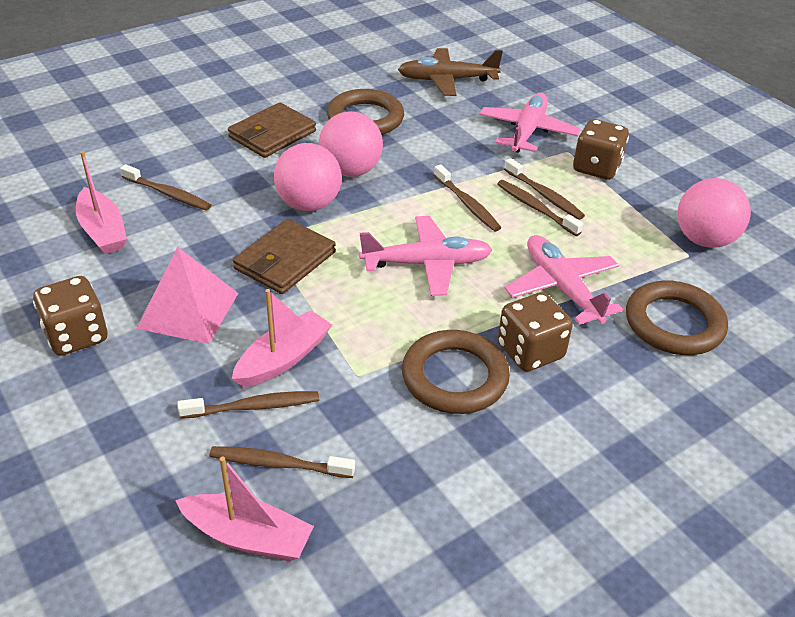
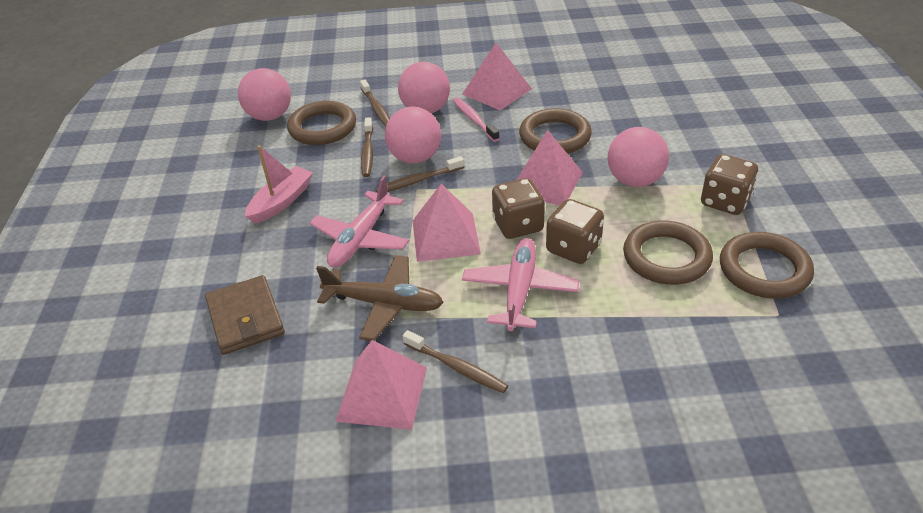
brown ring: [327,89,404,135] [402,330,510,414] [626,281,728,355] = 3 -> [287,101,356,145] [519,108,592,154] [623,221,713,285] [720,232,814,298] = 4
brown toothbrush: [120,164,211,211] [178,391,319,419] [210,446,355,478] [434,164,501,231] [497,180,583,236] [504,158,585,220] = 6 -> [360,79,390,126] [361,117,373,177] [375,156,464,193] [402,330,508,393] = 4
brown wallet: [228,102,316,158] [233,219,336,294] = 2 -> [205,275,285,355] = 1
pink ball: [274,143,342,211] [319,111,383,177] [677,178,751,248] = 3 -> [238,68,291,121] [385,106,441,164] [398,62,450,114] [608,127,669,187] = 4
pink boat: [76,151,127,254] [175,457,314,561] [232,289,332,387] = 3 -> [245,145,313,224] = 1
pink plane: [359,216,492,296] [479,93,580,153] [505,235,623,325] = 3 -> [310,176,409,268] [462,238,579,331] = 2
pink pyramid: [136,247,238,344] = 1 -> [335,340,427,430] [413,184,481,262] [462,43,532,111] [517,130,583,206] = 4
pink toothbrush: none = 0 -> [453,98,500,142] = 1

